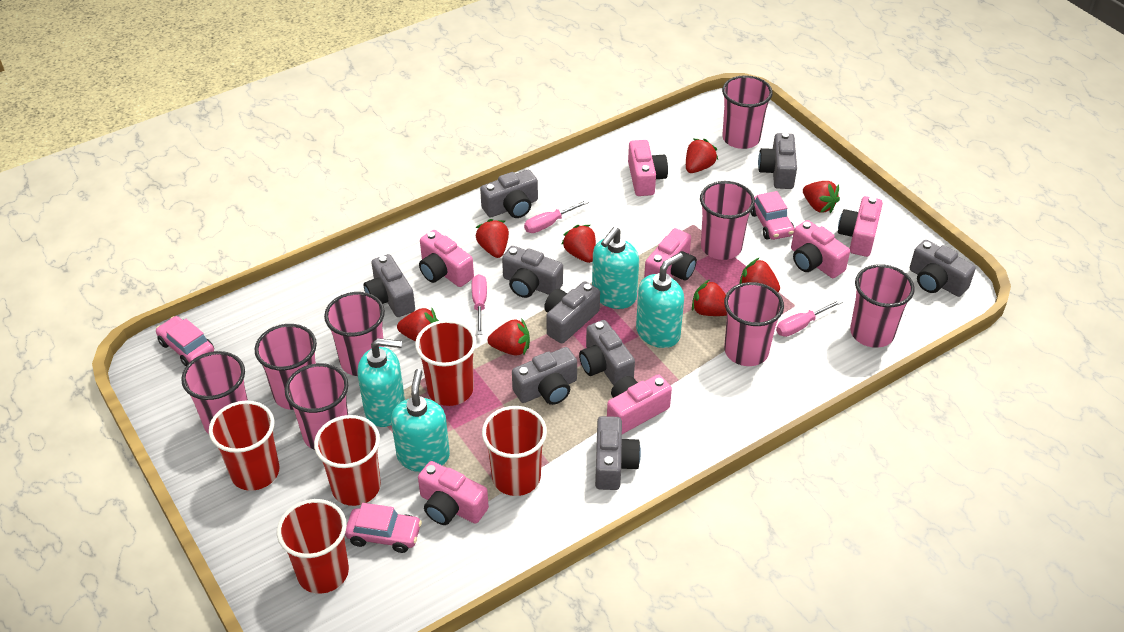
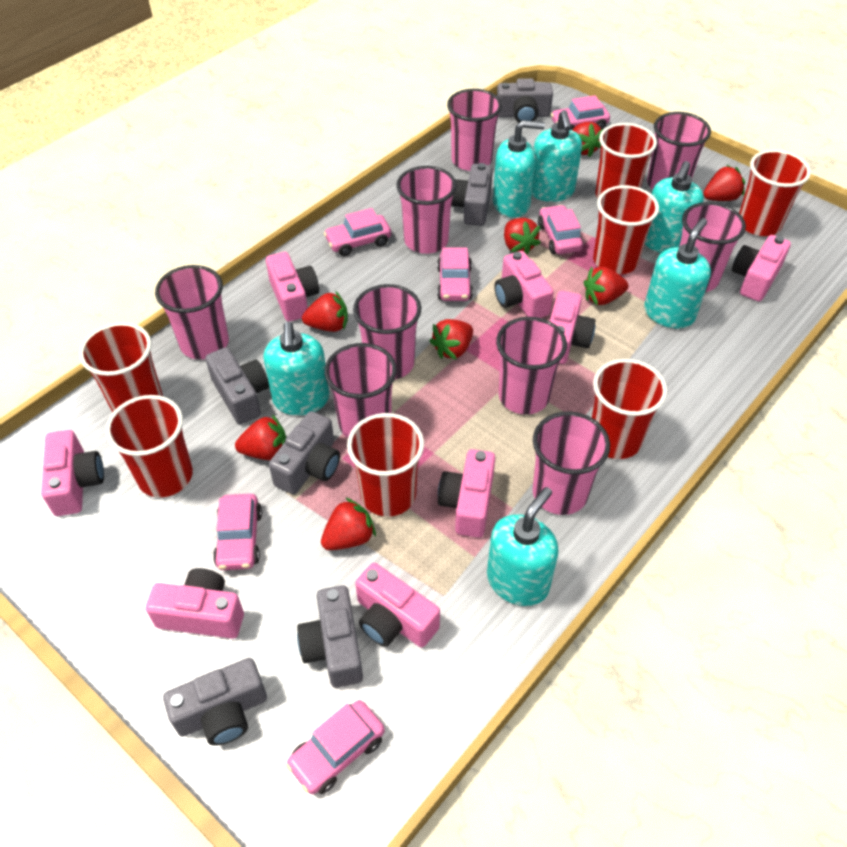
grey camera: [364,254,415,317] [480,170,538,218] [502,246,563,298] [512,347,577,405] [544,281,600,344] [579,320,635,386] [595,416,641,490] [758,133,797,189] [910,240,976,297] = 9 -> [163,658,267,746] [205,347,269,424] [269,411,340,495] [297,585,363,688] [451,163,493,226] [497,78,553,123] = 6
pink camera: [418,461,489,525] [419,230,474,287] [607,374,672,434] [628,140,668,196] [644,228,697,281] [791,220,850,278] [838,196,883,257] = 7 -> [41,430,104,516] [146,568,244,639] [266,252,319,322] [355,563,440,648] [438,449,495,538] [494,251,554,318] [550,291,596,364] [732,235,791,302] = 8
pink car: [156,316,214,366] [345,503,422,553] [750,191,794,240] = 3 -> [213,493,262,570] [286,700,385,794] [324,208,391,256] [437,247,473,301] [538,205,584,254] [551,95,610,130] = 6
pink cup: [181,351,248,434] [255,324,317,410] [285,363,348,450] [324,292,385,376] [700,181,755,260] [722,75,773,149] [724,282,784,366] [850,264,915,348] = 8 -> [155,265,229,360] [324,343,397,438] [353,284,421,380] [396,166,457,254] [447,89,502,171] [496,317,567,415] [532,411,610,515] [647,112,711,190] [679,202,746,292] = 9
pink screwdriver: [472,274,487,335] [524,200,589,233] [776,299,843,337] = 3 -> none = 0
red cup: [209,401,279,491] [277,499,349,594] [314,415,381,506] [415,320,477,406] [482,406,547,496] = 5 -> [79,322,163,412] [106,395,193,497] [347,413,424,517] [592,359,667,459] [593,185,659,274] [595,123,657,198] [739,149,811,236] = 7
turquoise soap dispenser: [357,338,405,427] [391,369,450,472] [592,227,639,309] [636,253,684,348] = 4 -> [263,322,329,415] [487,487,558,606] [493,120,545,218] [532,110,582,202] [644,218,711,329] [645,161,704,253] = 6

